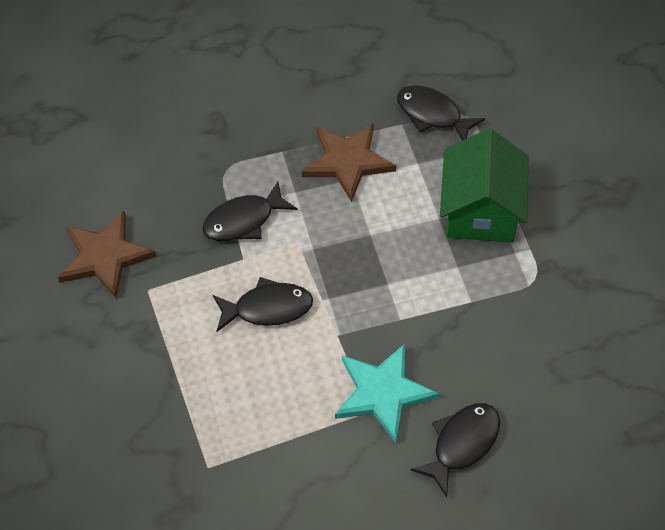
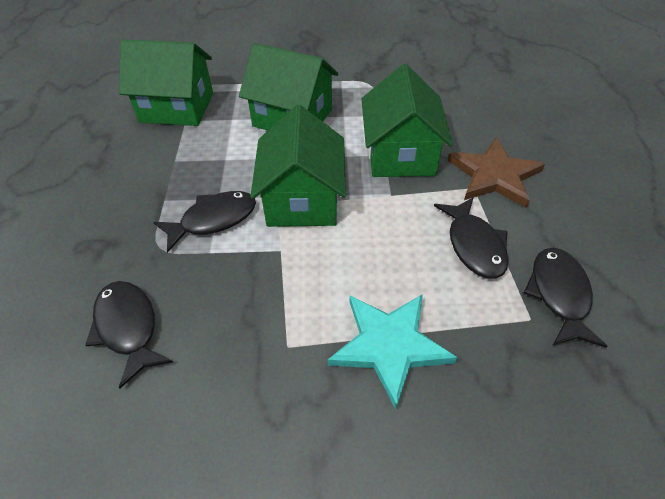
brown star: [58,211,157,298] [302,123,396,202] = 2 -> [447,138,545,208] = 1
green house: [440,128,528,242] = 1 -> [119,39,213,126] [239,43,339,131] [250,105,346,227] [362,64,453,177] = 4

